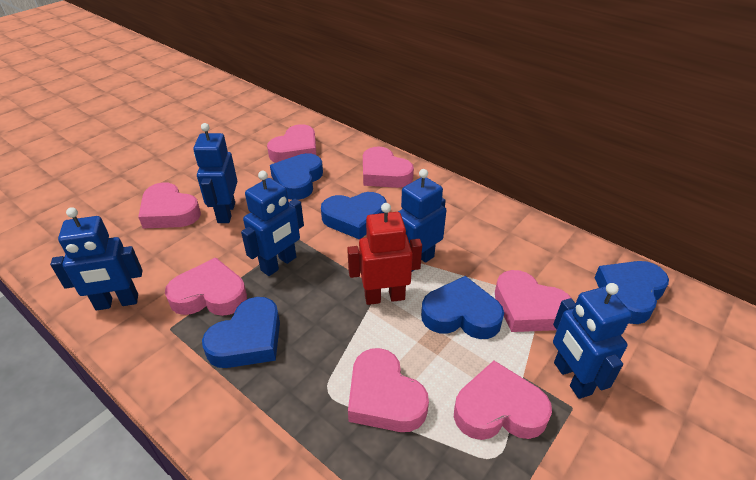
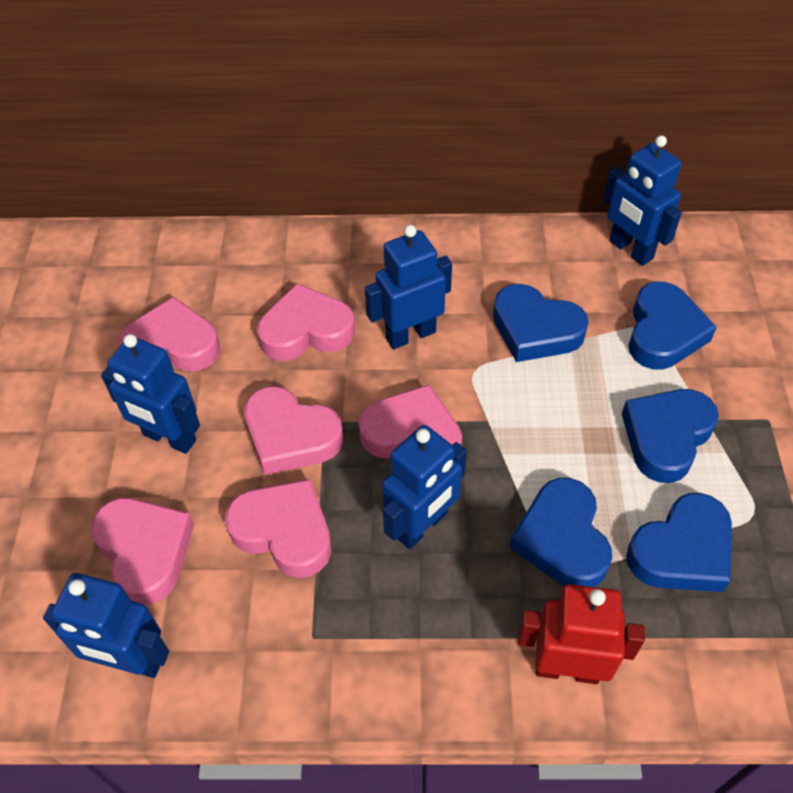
pink heart: [138,182,201,229] [165,258,247,316] [267,124,316,163] [348,348,429,432] [363,146,414,188] [454,361,552,440] [495,270,573,332] = 7 -> [90,498,194,604] [118,297,220,372] [225,479,331,578] [244,386,343,475] [257,283,355,361] [359,384,462,459] = 6

